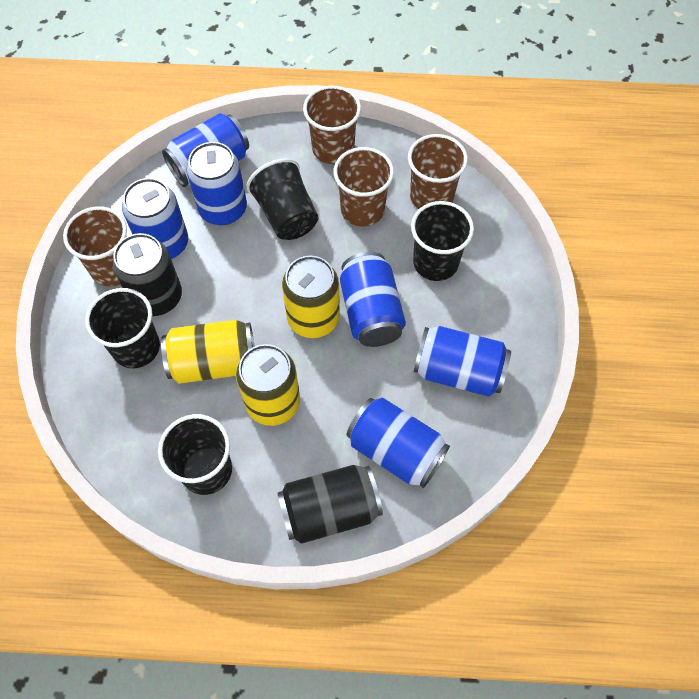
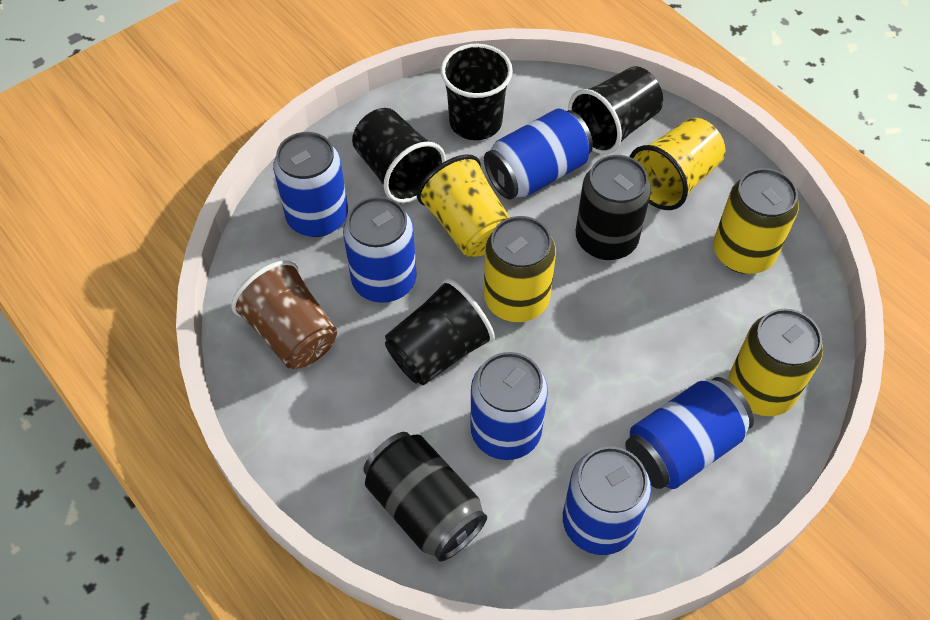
brown cup: [63,206,127,286] [303,86,361,164] [334,147,394,226] [408,134,468,209] = 4 -> [231,260,337,369] = 1
yellow cup: none = 0 -> [417,155,510,257] [629,118,726,210] = 2

